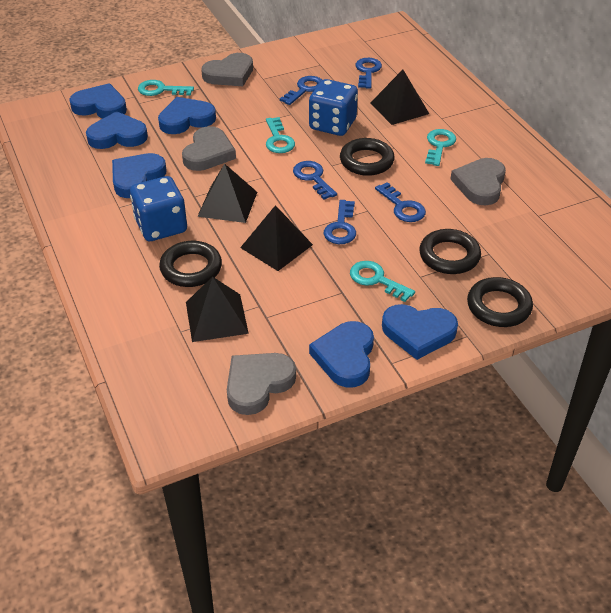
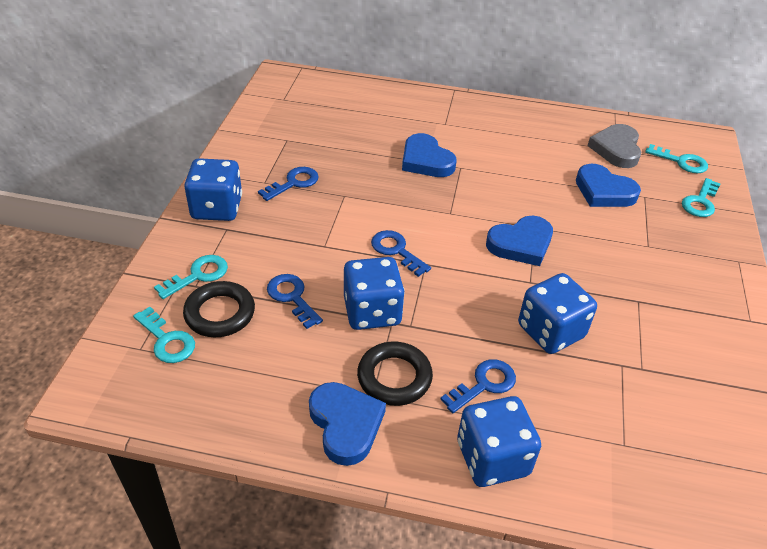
black pyramid: [186,276,249,342] [197,164,257,223] [240,205,313,271] [370,70,429,125] = 4 -> none = 0
black ring: [159,241,222,287] [340,138,395,176] [419,229,481,274] [467,277,533,327] = 4 -> [183,281,255,337] [357,342,433,406] = 2
blue dice: [130,176,187,241] [309,79,358,136] = 2 -> [184,158,242,221] [344,257,405,330] [457,396,541,487] [518,273,597,354] = 4
blue heart: [69,83,127,118] [86,111,148,149] [112,153,167,198] [158,97,216,134] [309,321,374,388] [382,304,458,360] = 6 -> [309,382,386,466] [402,133,457,177] [486,216,553,266] [576,164,641,207] = 4
blue key: [280,76,322,105] [293,161,337,200] [323,200,356,244] [356,58,382,89] [375,182,426,222] = 5 -> [258,167,319,201] [267,274,323,329] [371,230,431,277] [440,359,516,413] = 4
grey heart: [182,126,236,171] [201,53,253,86] [227,353,296,415] [450,158,506,205] = 4 -> [588,124,641,168] = 1

